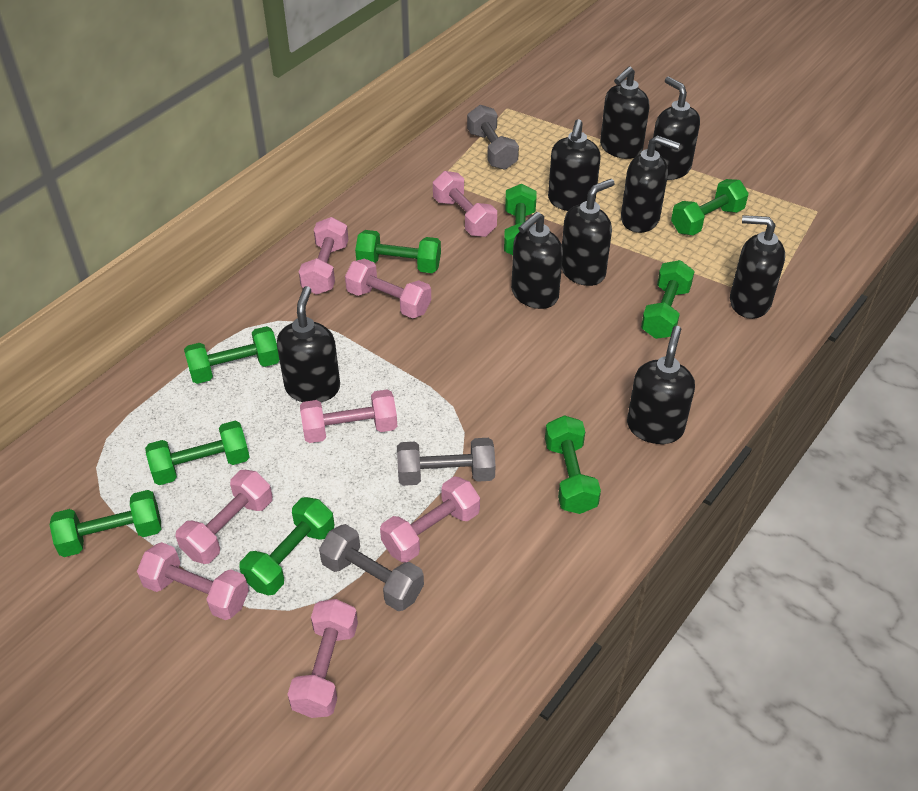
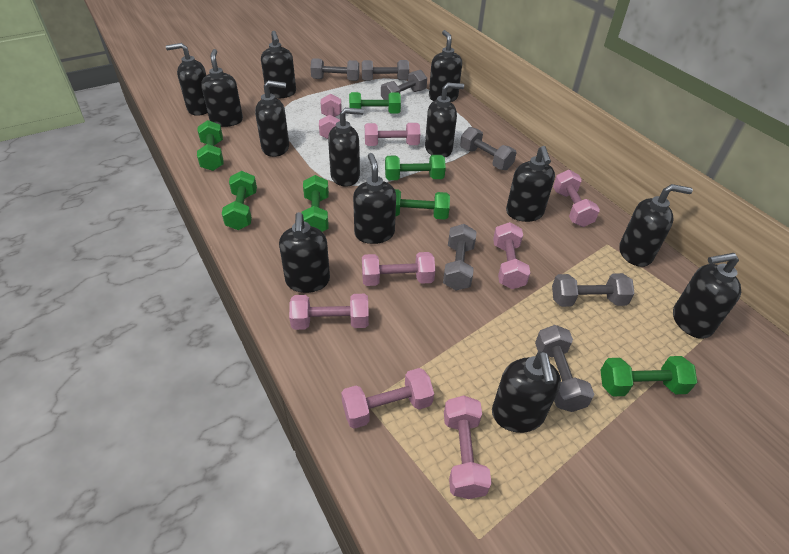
black soap dispenser: [277,286,340,402] [511,212,563,309] [548,119,601,211] [562,179,615,286] [600,66,649,159] [621,135,680,233] [627,326,695,444] [653,77,700,180] [730,215,785,319] = 9 -> [166,43,208,116] [201,49,243,127] [255,80,289,157] [261,31,296,98] [279,212,330,293] [328,108,364,186] [353,153,396,244] [425,83,464,157] [429,30,462,102] [492,351,561,433] [506,146,555,222] [619,184,693,267] [673,253,741,339] = 13
green dumbbell: [50,490,161,557] [145,421,249,485] [184,326,280,384] [239,497,334,595] [355,230,441,273] [504,184,537,255] [545,415,601,514] [641,260,695,339] [671,179,749,235] = 9 -> [197,120,224,171] [222,171,257,230] [301,175,329,232] [349,92,401,113] [385,155,446,180] [395,189,450,220] [601,356,697,396] = 7
grey dumbbell: [319,524,424,611] [397,438,496,486] [467,105,519,170] = 3 -> [310,58,359,81] [362,60,409,81] [381,70,427,100] [443,224,477,290] [460,127,517,170] [535,325,594,412] [552,273,635,307] = 7

